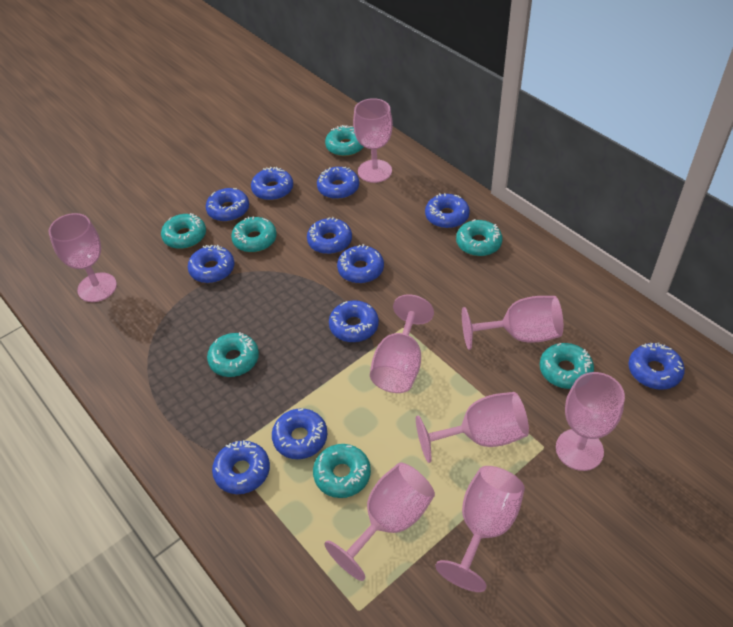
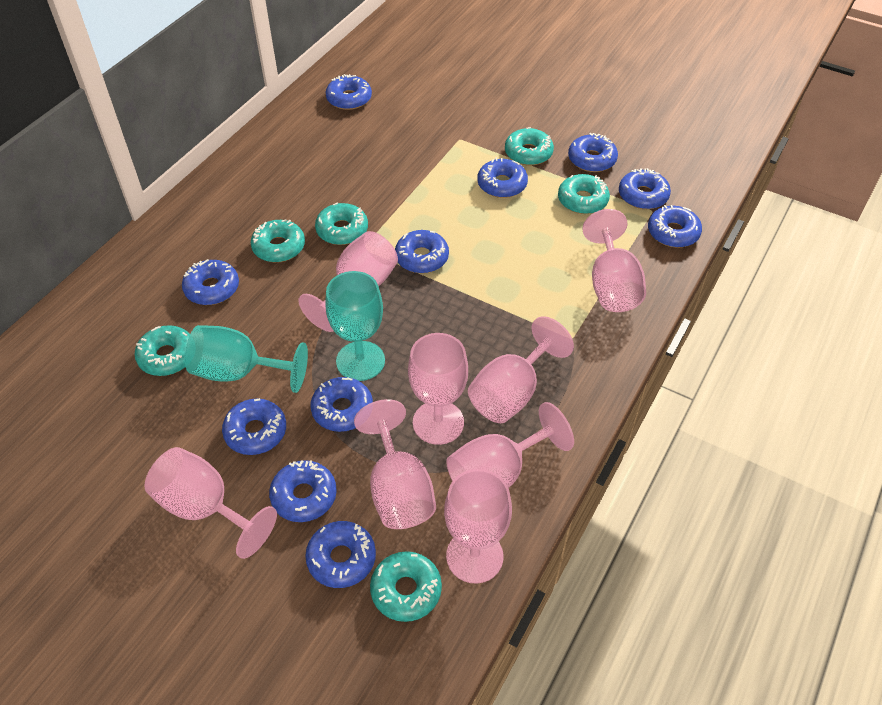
turquoise donut: [161,213,206,249] [207,332,259,377] [231,216,277,252] [313,444,371,498] [325,125,363,156] [456,219,503,256] [540,343,594,389] = 7 -> [134,325,190,376] [251,219,305,262] [315,203,368,245] [370,551,442,622] [505,127,554,166] [558,174,610,214] = 6
turquoise goblet: none = 0 -> [185,325,308,393] [325,271,385,381] = 2

